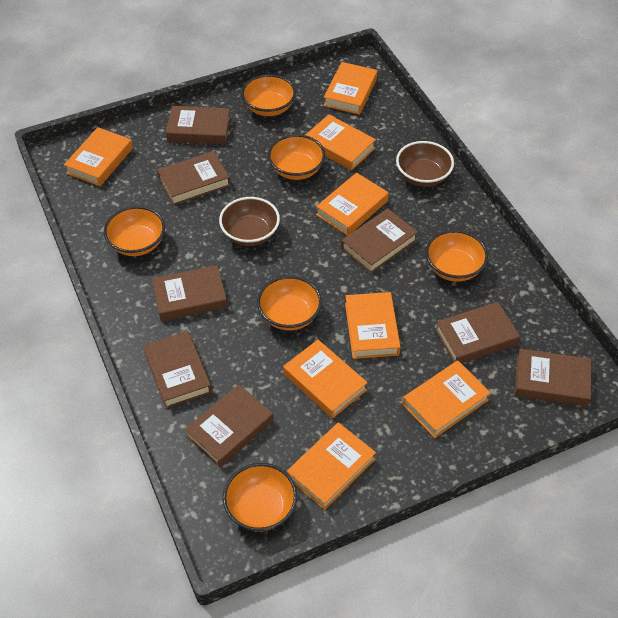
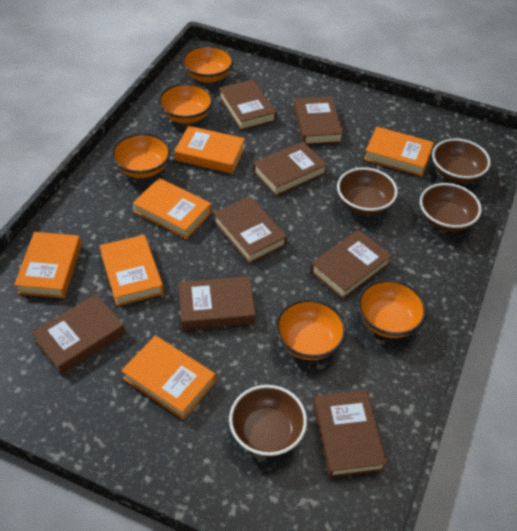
brown bowl: [219,197,280,246] [396,141,454,187] = 2 -> [229,385,307,457] [337,167,398,215] [420,183,482,232] [432,138,491,183] = 4
orange book: [64,127,133,186] [283,340,368,419] [287,422,376,510] [306,114,376,170] [316,173,389,236] [324,62,378,115] [345,292,401,359] [403,361,491,438] = 8 -> [14,232,82,298] [100,235,164,306] [121,335,216,420] [133,178,212,239] [174,126,245,174] [364,127,434,176] = 6
orange bowl: [104,206,165,256] [223,463,297,532] [241,74,296,116] [257,276,322,331] [268,134,325,180] [425,230,488,282] = 6 -> [111,133,171,178] [158,83,213,124] [182,45,234,83] [275,299,347,360] [357,279,427,338] = 5

